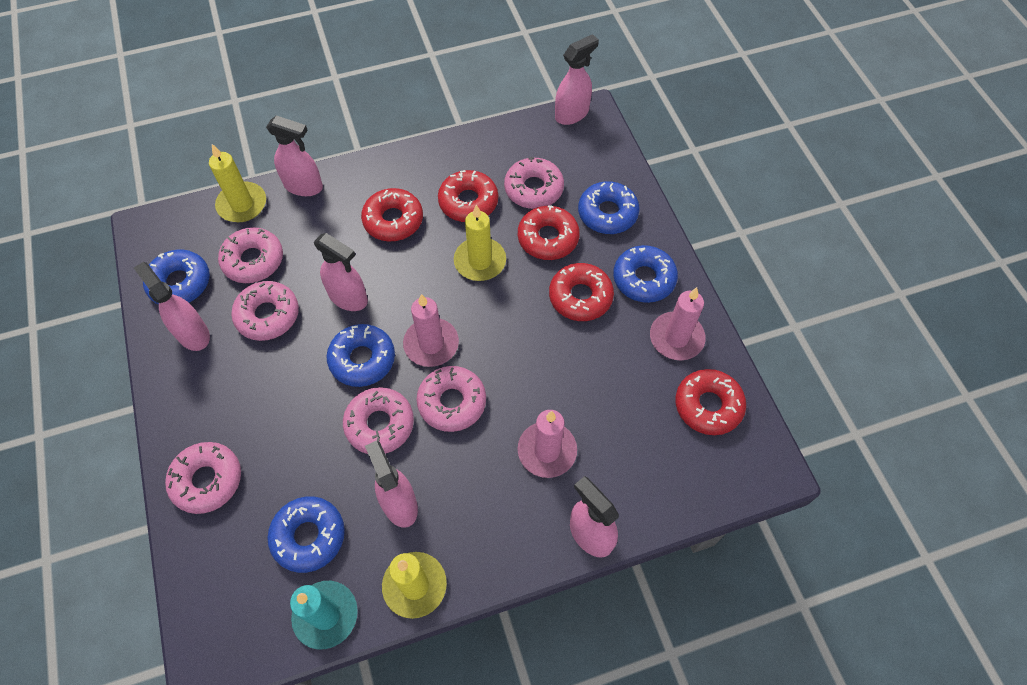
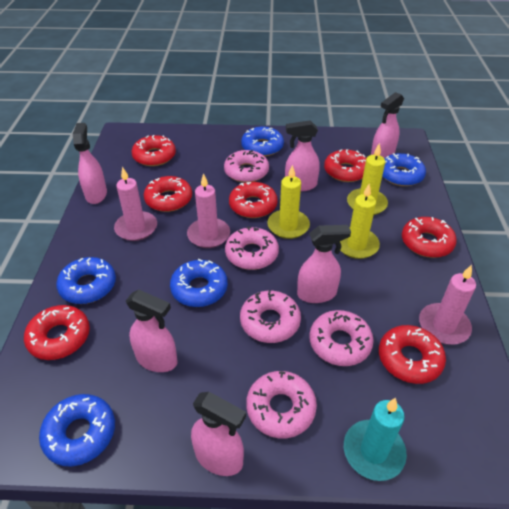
pink donut: [165,442,241,514] [218,227,283,283] [231,281,299,341] [343,387,414,454] [416,366,486,432] [504,157,564,209] = 6 -> [224,150,269,183] [225,226,279,270] [240,290,301,343] [246,371,317,438] [309,310,374,366] = 5
red donut: [361,188,423,241] [438,170,498,222] [518,205,580,260] [549,263,614,321] [676,369,746,435] = 5 -> [24,305,90,360] [132,135,176,166] [144,176,192,212] [229,182,278,218] [324,149,366,182] [379,325,446,384] [402,217,457,258] = 7

